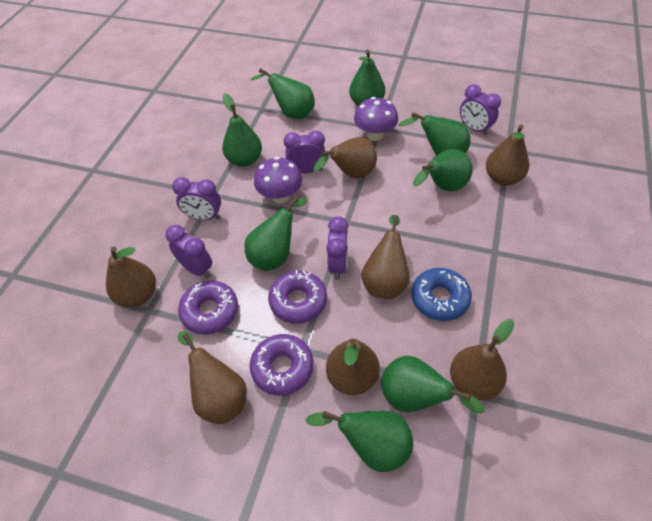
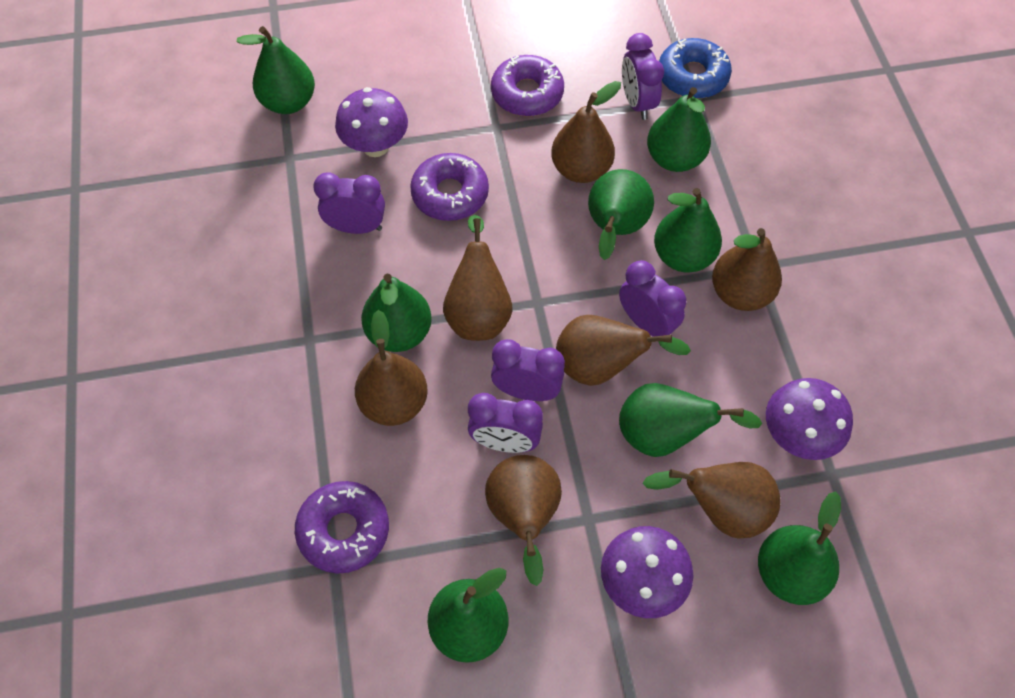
purple mushroom: [254,157,302,203] [354,97,398,141] = 2 -> [335,87,408,157] [601,526,693,618] [766,378,853,460] = 3

